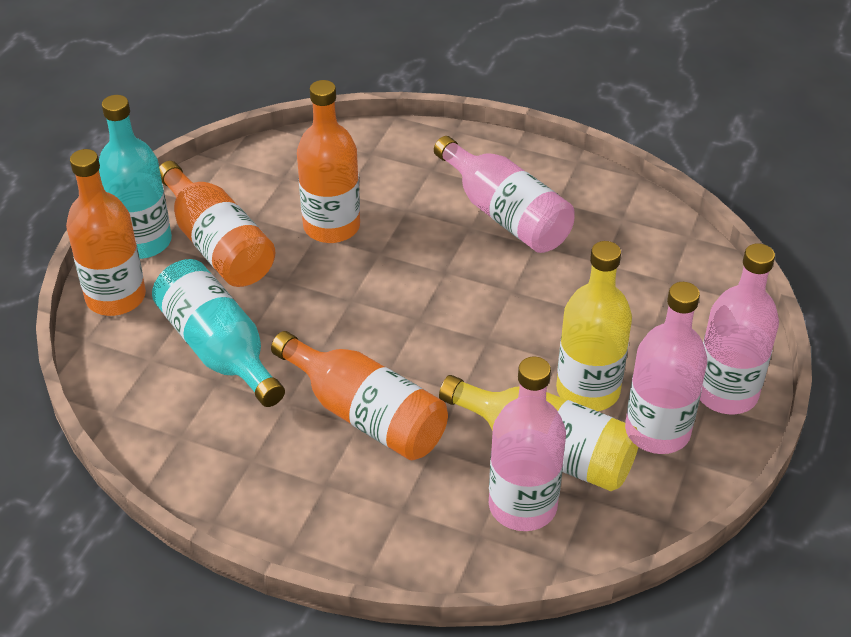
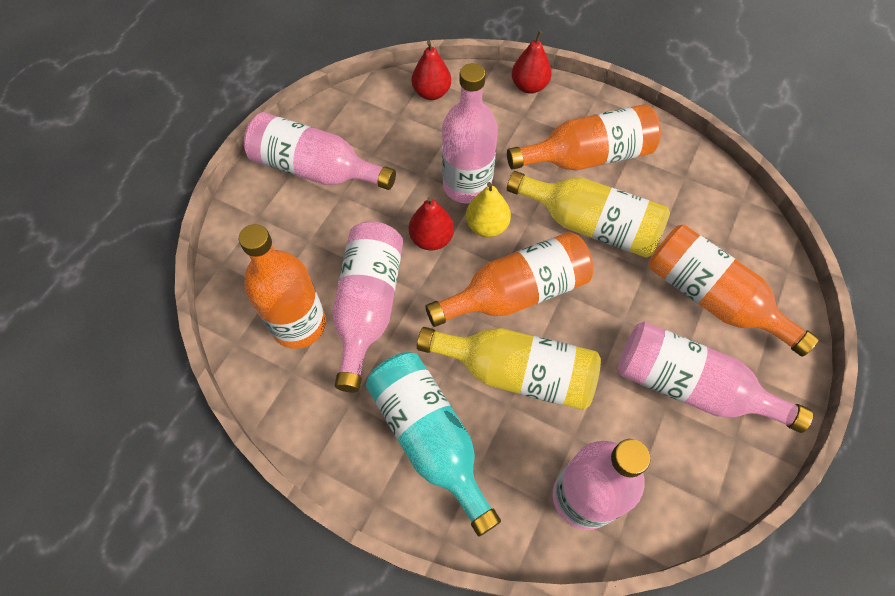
pink bottle: [434,136,575,253] [489,357,566,531] [625,282,707,454] [700,243,779,414] = 4 -> [244,112,396,190] [332,221,403,392] [442,63,498,204] [553,439,650,530] [618,322,813,433] = 5
red pear: none = 0 -> [409,196,454,250] [412,41,451,100] [512,31,552,94] = 3
turquoise bottle: [99,95,172,259] [152,259,285,407] = 2 -> [366,352,501,537] = 1
yellow pear: none = 0 -> [466,182,511,237] = 1

